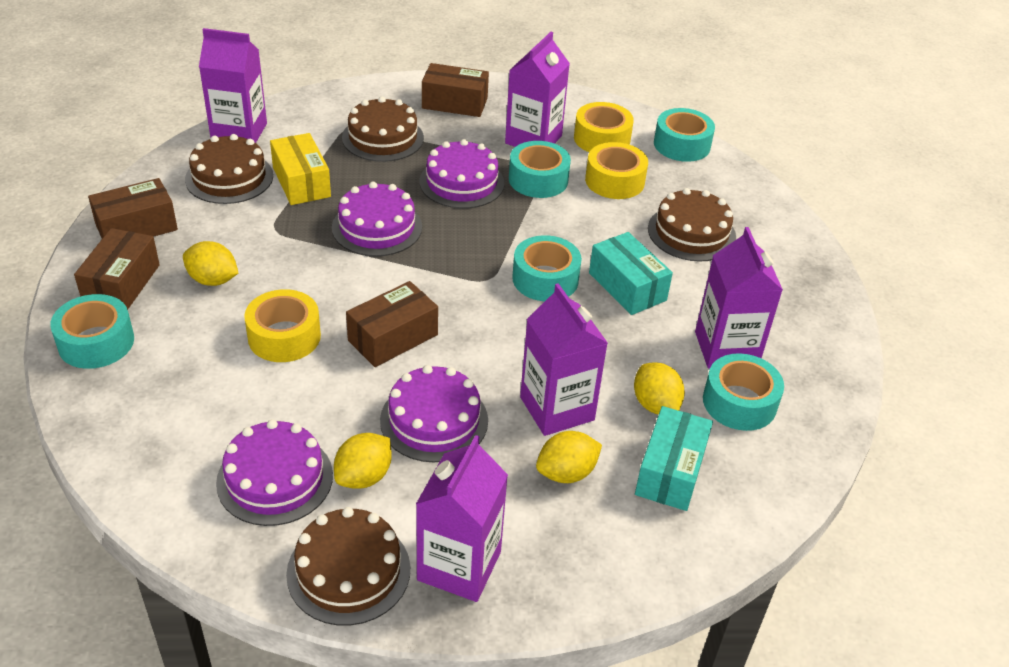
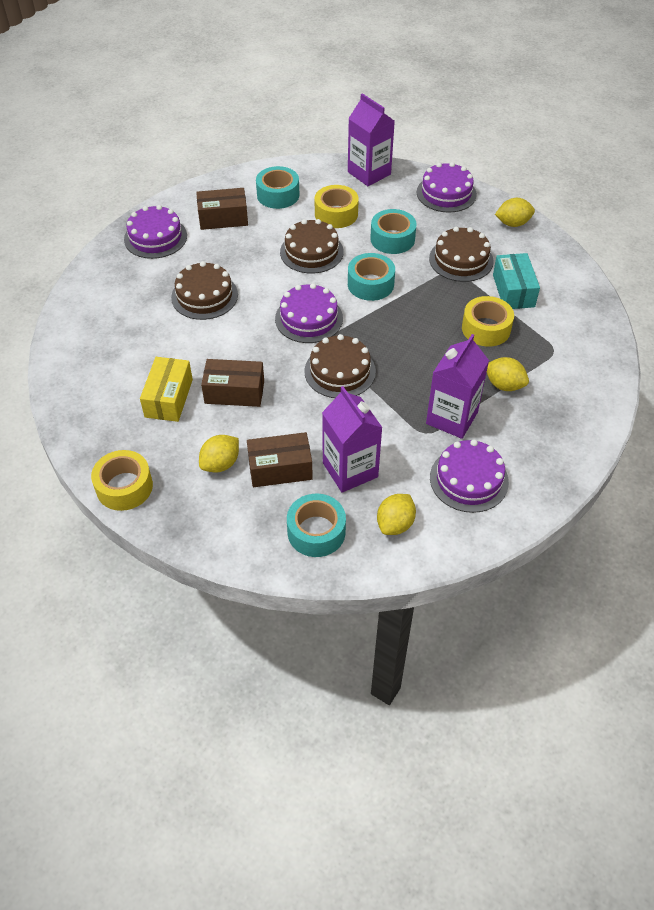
brown box: [74,228,160,310] [88,178,178,239] [346,281,438,367] [422,63,489,117] = 4 -> [196,188,248,230] [201,359,264,407] [247,432,313,487] = 3
purple carton: [199,28,267,143] [416,435,508,602] [505,32,570,147] [520,283,608,436] [695,227,783,368] = 5 -> [322,386,383,492] [348,93,395,186] [426,334,489,439] = 3
turquoise box: [589,232,673,315] [635,406,713,511] = 2 -> [493,253,540,309] = 1
turquoise tape: [50,294,134,369] [509,141,571,198] [512,235,582,301] [654,108,715,162] [703,353,784,431] = 5 -> [256,166,300,209] [287,494,346,557] [348,253,395,301] [370,209,417,254] = 4

